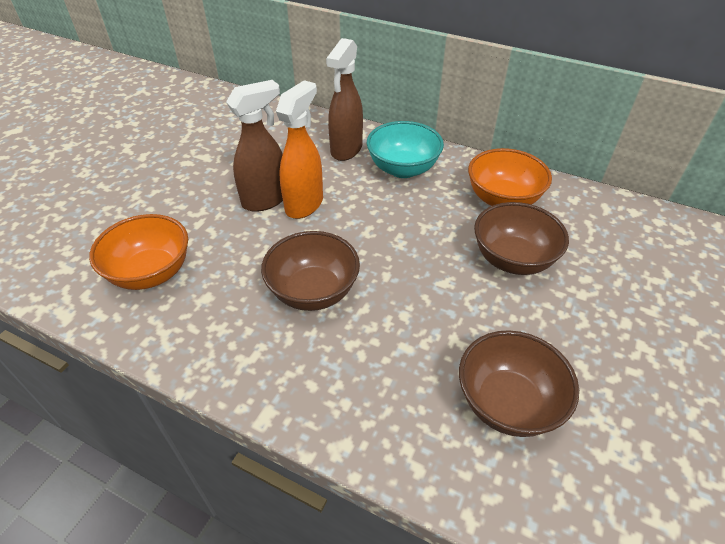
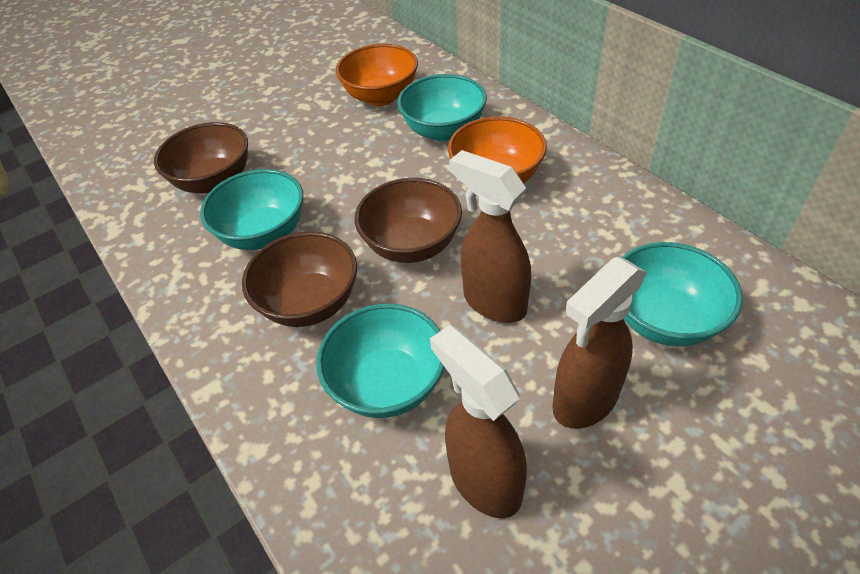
brown spray bottle: [226,80,283,212] [326,38,363,161] = 2 -> [430,325,527,518] [449,150,531,323] [552,257,647,429] = 3
orange spray bottle: [276,80,323,219] = 1 -> none = 0
turquoise bowl: [367,121,444,178] = 1 -> [200,169,304,250] [316,303,445,418] [397,74,487,141] [621,242,743,346] = 4

